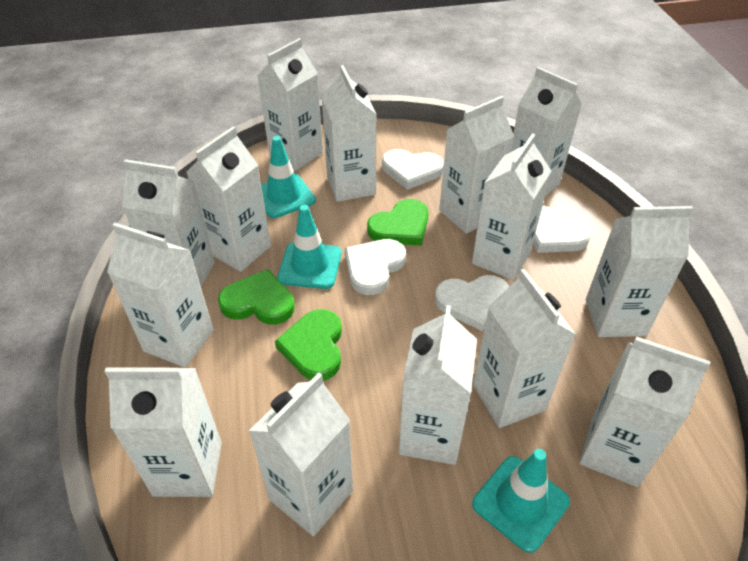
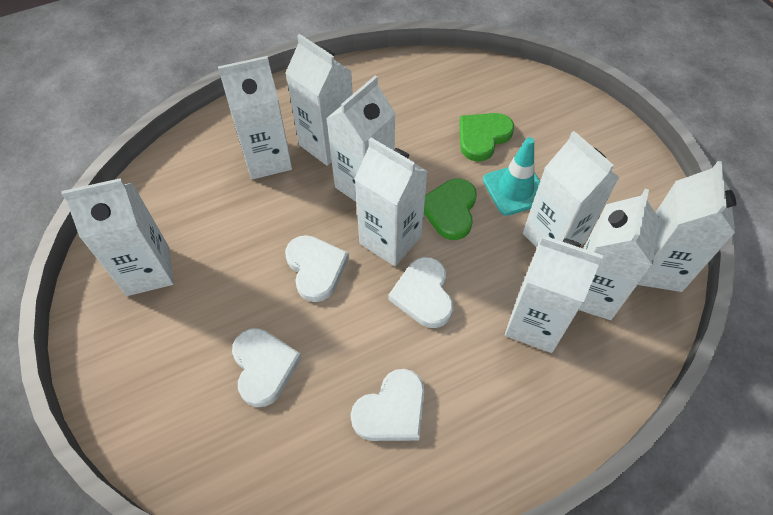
green heart: [218,269,295,325] [275,309,342,380] [367,199,429,246] = 3 -> [424,179,477,240] [459,113,514,162] = 2
turquoise traffic cone: [261,136,316,218] [278,205,341,289] [472,449,570,553] = 3 -> [483,137,540,216] = 1
white carton: [104,368,222,497] [107,223,213,367] [122,159,215,287] [186,126,271,272] [249,373,353,536] [258,38,323,170] [322,65,376,202] [399,305,477,465] [439,96,514,234] [472,133,551,280] [473,269,576,428] [511,67,582,196] [579,336,711,487] [586,206,693,337] = 14 -> [61,178,174,296] [218,56,292,179] [286,34,353,166] [326,76,396,202] [354,137,428,266] [505,235,604,353] [523,131,619,248] [579,189,661,320] [638,161,736,292] = 9

